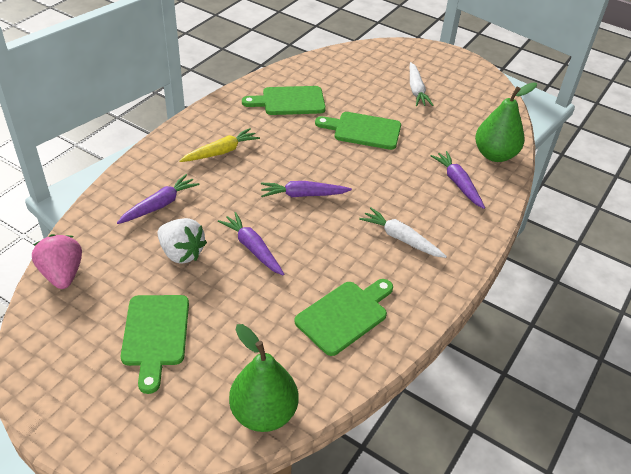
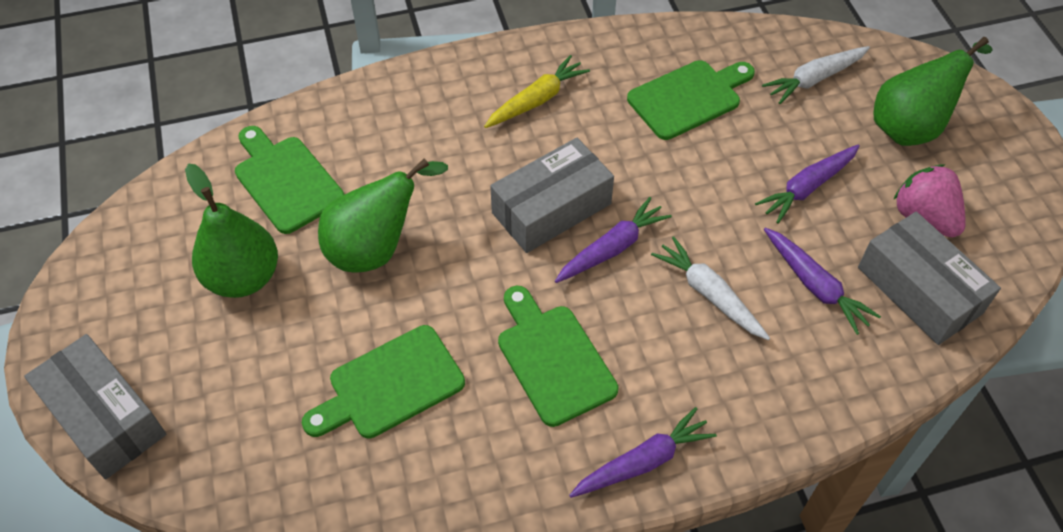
green pear: [229,324,298,432] [475,82,537,162] = 2 -> [185,164,278,298] [318,158,448,273] [874,37,993,146] = 3
grey box: none = 0 -> [24,334,166,479] [490,138,614,253] [858,212,1001,345] = 3
white strawberry: [158,218,207,264] = 1 -> none = 0

